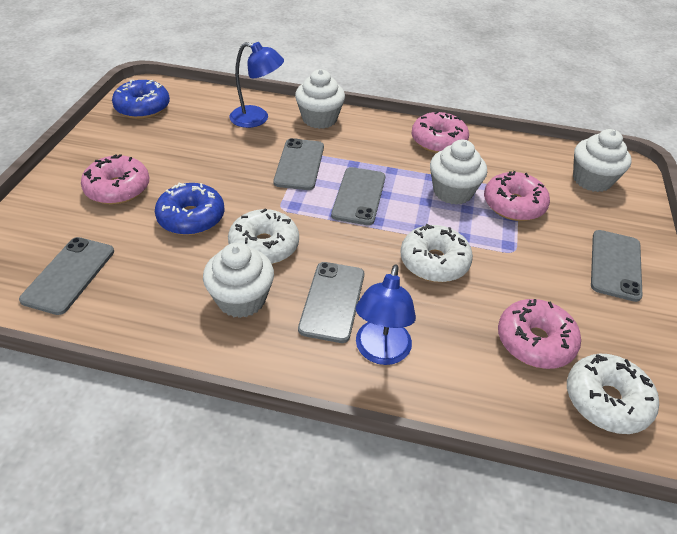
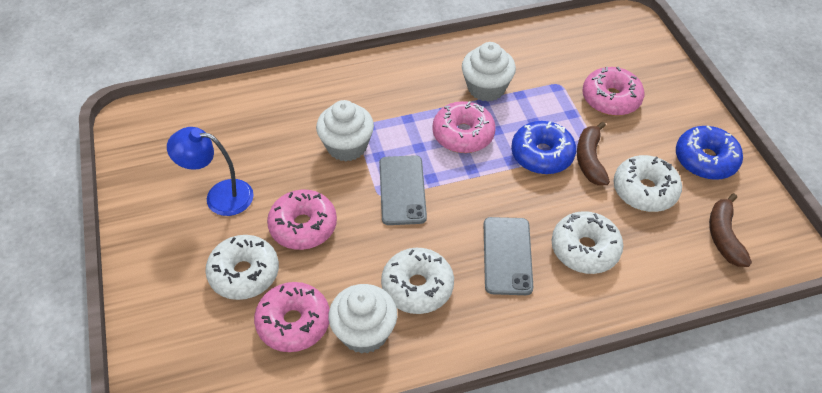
blue lamp: [229,42,284,128] [356,264,416,365] = 2 -> [167,127,254,216] = 1
brown banana: none = 0 -> [577,121,610,185] [709,193,752,267] = 2
grey phone: [19,237,114,315] [273,138,324,190] [298,262,364,343] [331,167,385,225] [591,230,643,302] = 5 -> [379,155,427,225] [484,217,533,295] = 2
white cupcake: [203,243,274,318] [295,69,345,129] [430,139,487,205] [573,129,632,192] = 4 -> [316,100,374,162] [328,284,397,354] [462,42,516,102] = 3
white donut: [228,208,299,264] [400,224,473,282] [567,354,659,434] = 3 -> [205,235,279,300] [381,248,454,314] [552,211,623,274] [613,155,682,212] = 4

